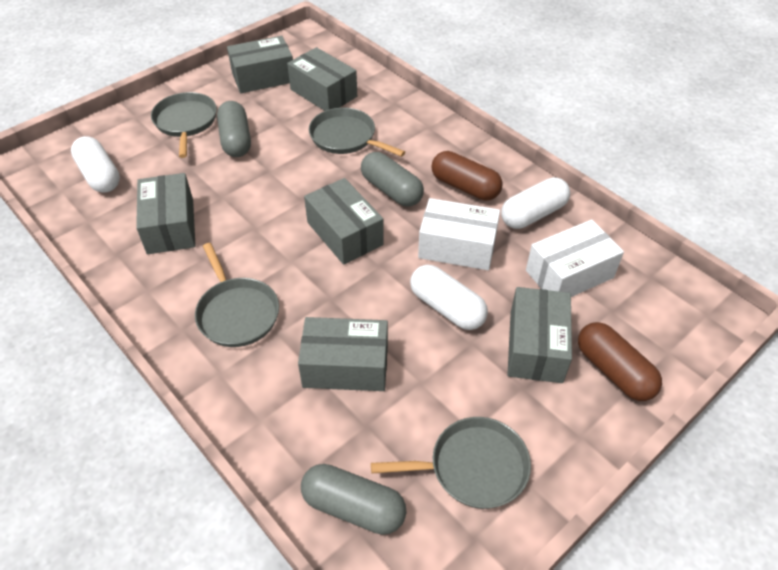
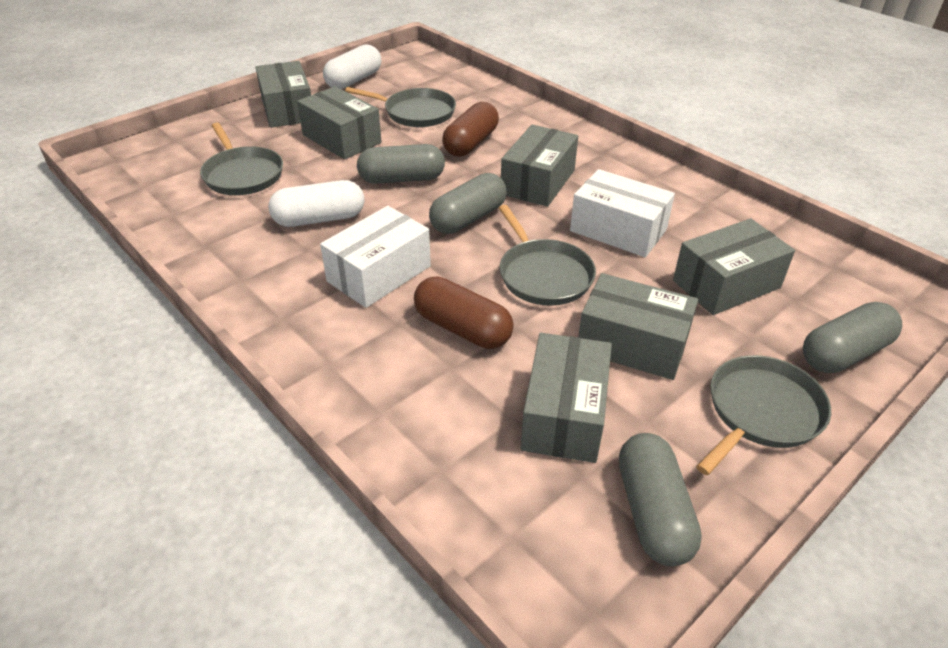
grey capsule: [217,101,251,157] [301,464,406,535] [361,152,424,207] = 3 -> [357,144,445,184] [429,173,507,234] [619,433,702,566] [803,302,902,373] = 4
white capsule: [71,136,120,193] [410,265,488,330] [501,177,570,229] = 3 -> [268,180,364,227] [323,44,381,89] = 2

